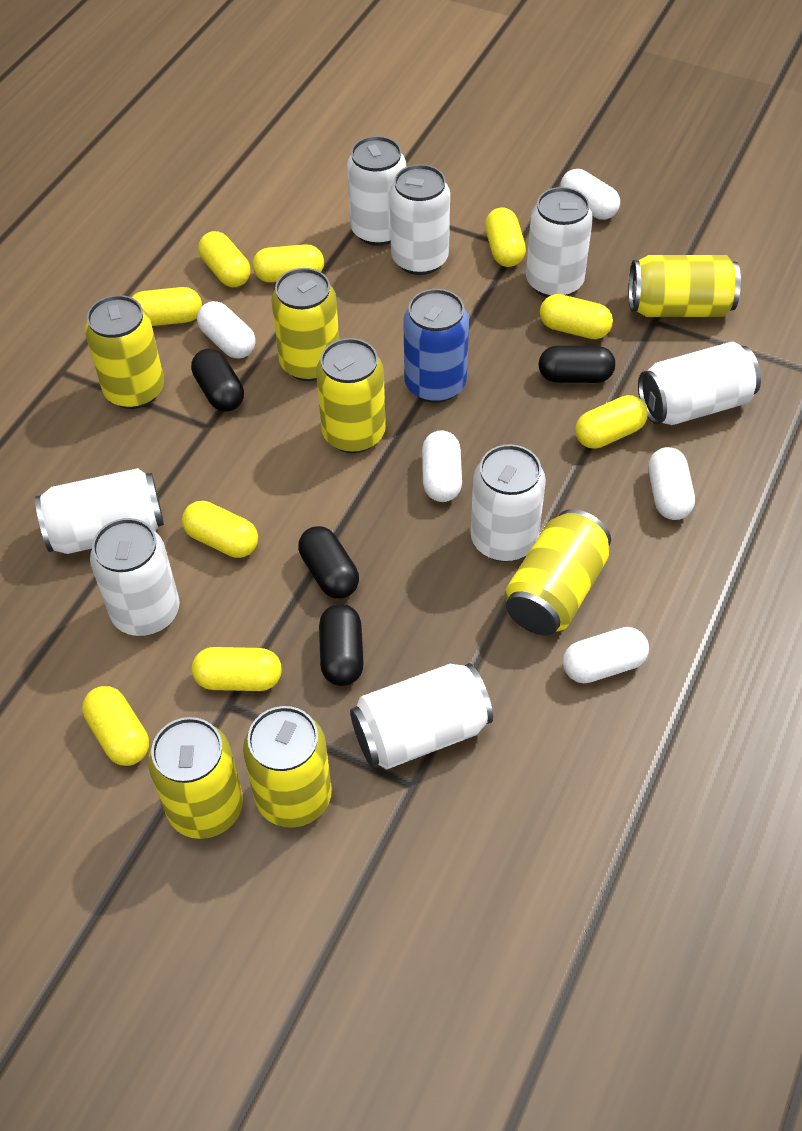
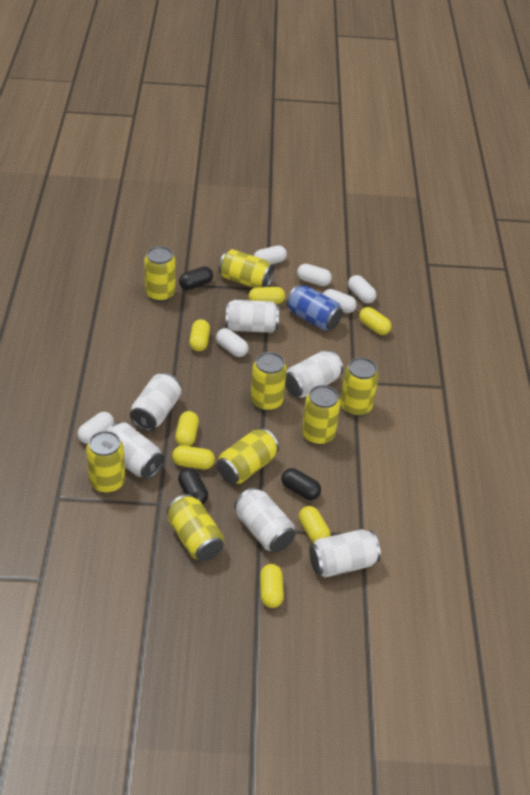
black capsule: [191,349,244,412] [298,526,359,599] [319,604,364,686] [539,346,615,383] = 4 -> [178,468,208,505] [179,266,213,290] [281,468,321,500] = 3
white can: [35,468,164,554] [90,518,180,636] [347,136,406,246] [350,663,493,769] [390,164,450,275] [471,444,546,562] [526,187,593,297] [638,342,761,425] = 8 -> [106,422,164,479] [130,373,181,431] [225,300,279,333] [234,487,295,552] [285,350,343,398] [309,529,381,578] = 6
white capsule: [197,301,256,359] [422,430,462,502] [560,169,620,220] [563,627,649,683] [648,447,695,520] = 5 -> [77,412,114,444] [216,328,248,357] [253,245,287,264] [297,264,332,286] [323,289,357,313] [348,275,376,304] = 6
yellow can: [85,295,164,409] [148,717,243,839] [243,706,332,828] [271,268,339,381] [316,338,386,453] [505,509,611,635] [629,255,741,317] = 7 -> [86,431,125,493] [144,246,176,302] [167,494,224,561] [217,428,279,484] [219,249,274,288] [251,352,287,411] [302,385,341,445] [340,357,379,416] = 8
yellow capsule: [82,686,149,766] [132,287,202,326] [182,501,258,558] [192,647,282,691] [198,231,250,287] [253,244,324,283] [485,208,526,267] [540,294,613,339] [575,395,648,449] = 9 -> [172,446,215,469] [175,411,199,446] [189,319,210,351] [249,287,285,304] [260,564,284,608] [299,506,331,543] [359,307,392,335] = 7

